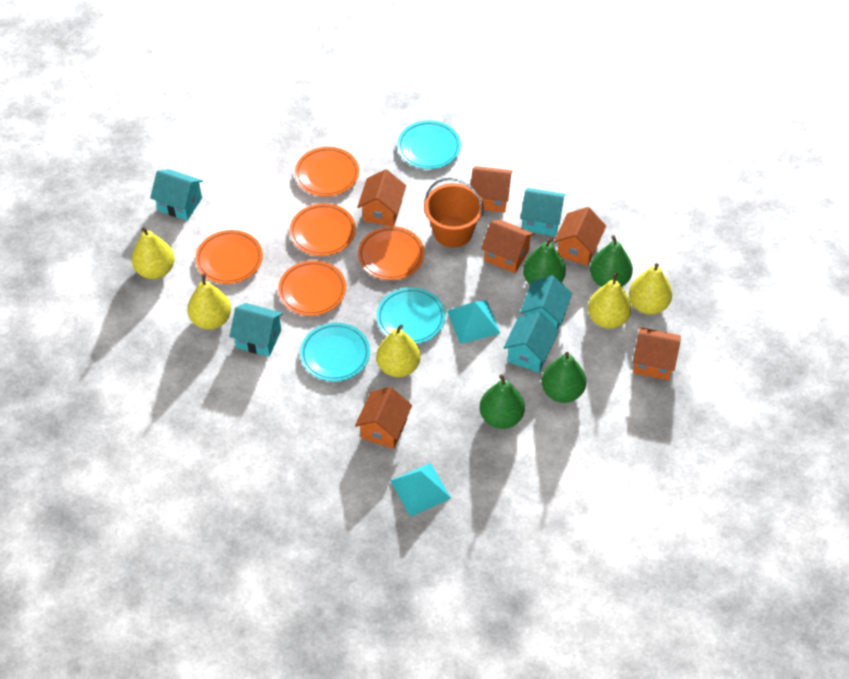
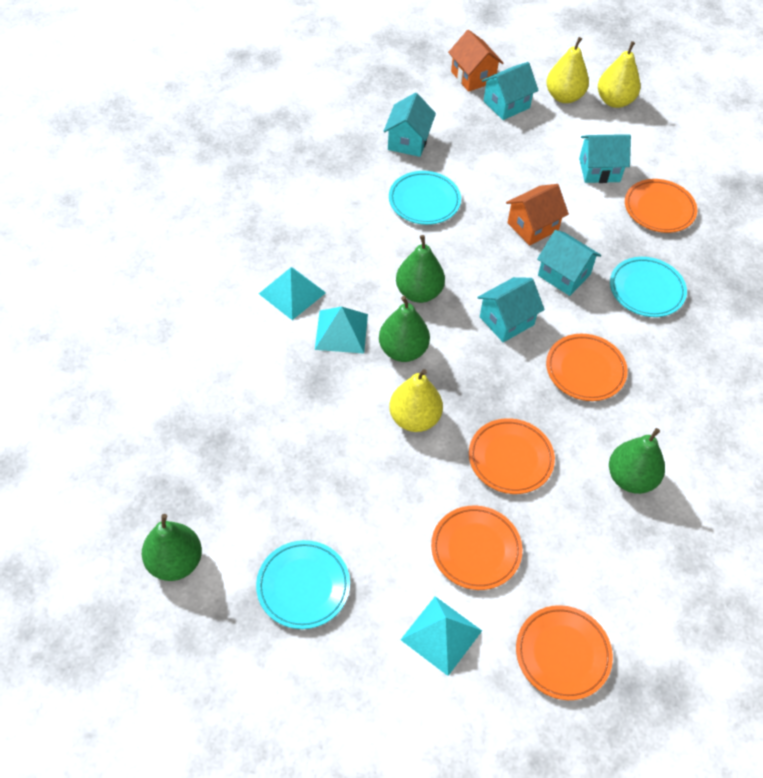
orange bucket: [424,178,484,248] = 1 -> none = 0
orange house: [355,387,412,449] [357,169,406,226] [471,166,513,213] [481,219,534,273] [554,207,606,266] [633,327,681,380] = 6 -> [448,30,503,92] [506,184,569,246] = 2
turquoise pyramid: [391,463,451,517] [447,300,501,344] = 2 -> [259,267,326,320] [315,307,368,354] [400,596,482,676] = 3
yellow pear: [132,228,175,279] [187,274,231,330] [376,325,421,377] [588,273,632,329] [629,263,672,315] = 5 -> [389,369,443,432] [546,37,589,103] [598,41,641,108] = 3

